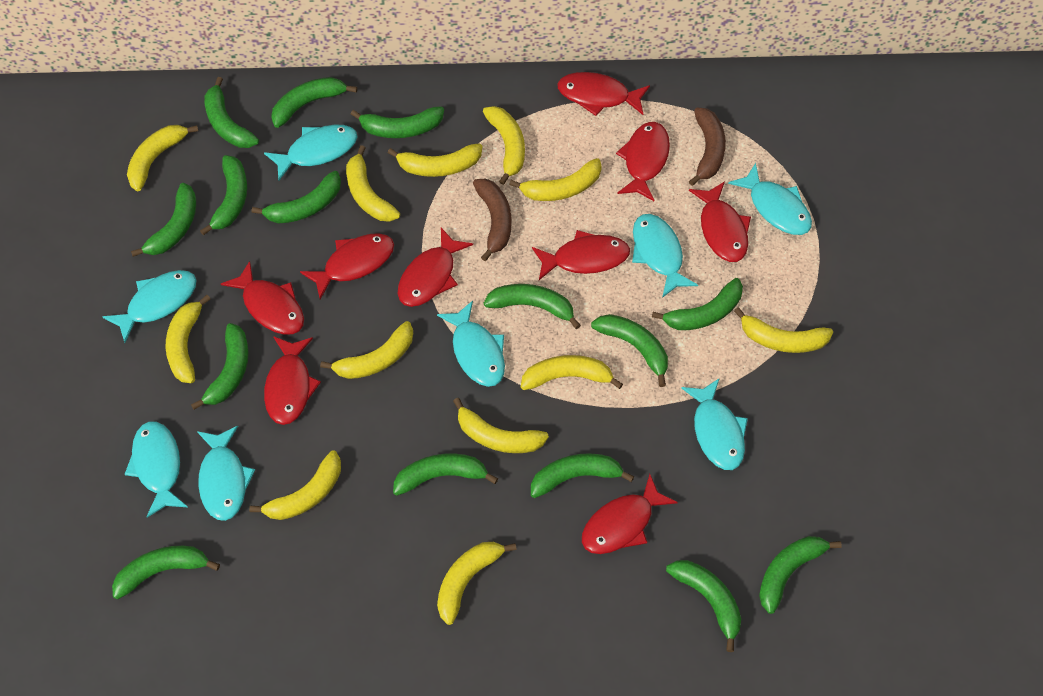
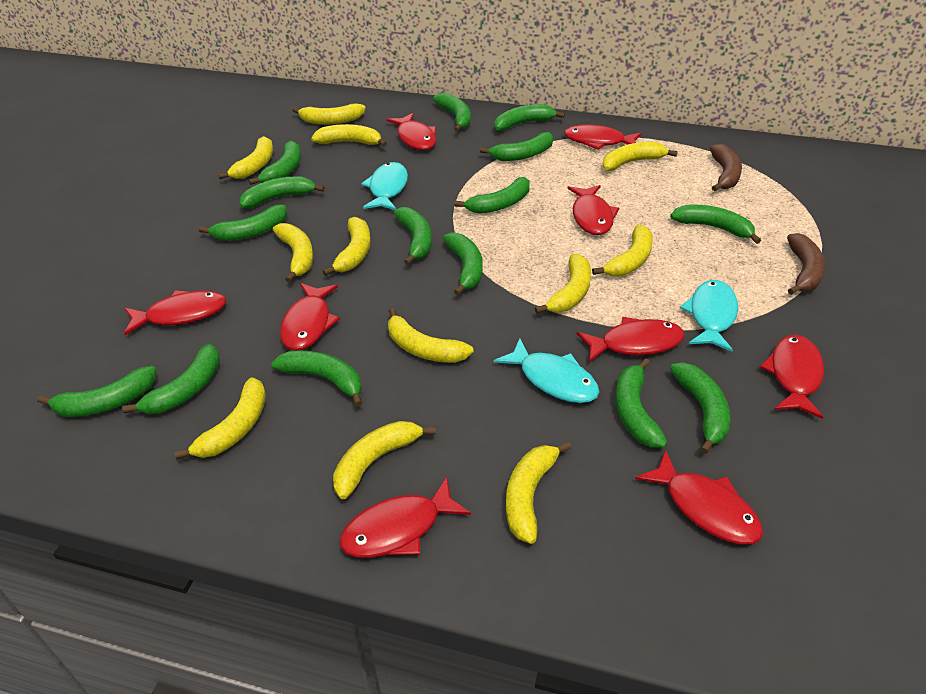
turquoise fish: [102,270,197,343] [124,421,188,518] [197,426,255,521] [264,124,357,180] [437,301,505,387] [632,214,698,298] [681,378,748,470] [728,163,812,235] = 8 -> [361,162,408,210] [494,338,600,403] [680,280,738,352] = 3

